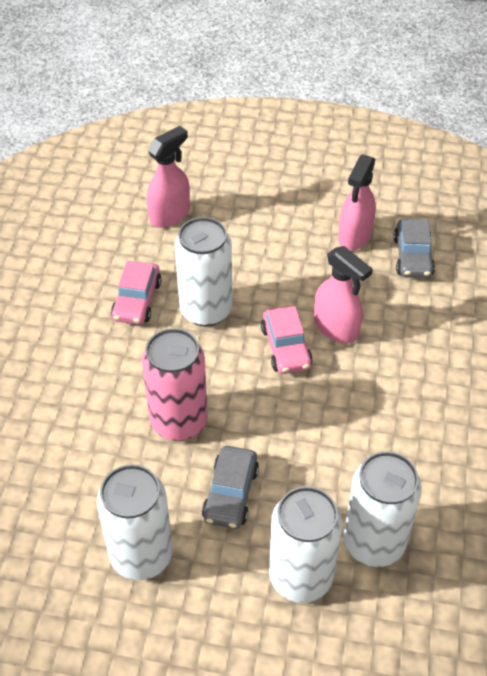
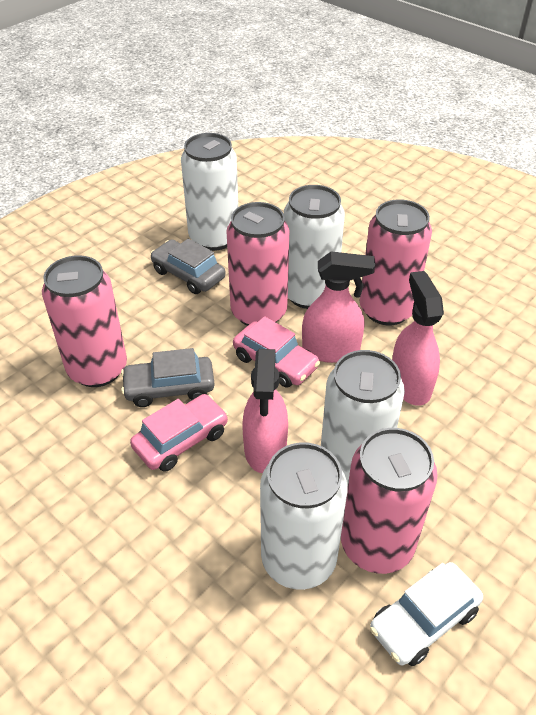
pink can: [142,328,207,441] = 1 -> [42,255,127,387] [226,202,289,326] [341,428,438,574] [360,199,432,325] = 4
white car: none = 0 -> [370,562,483,666] = 1

